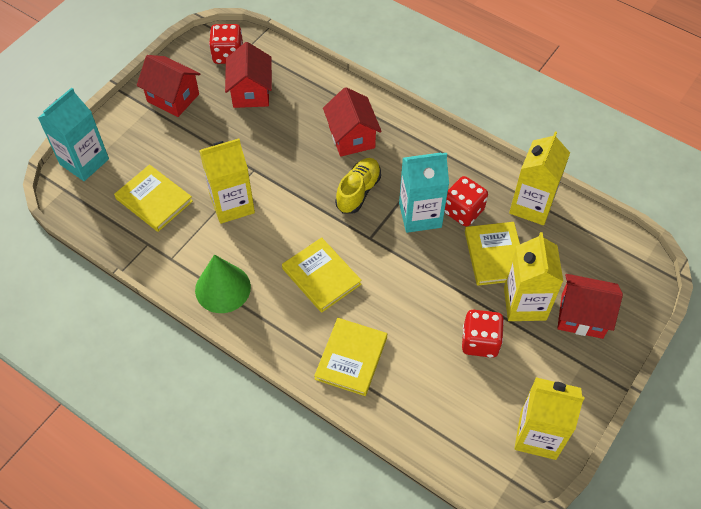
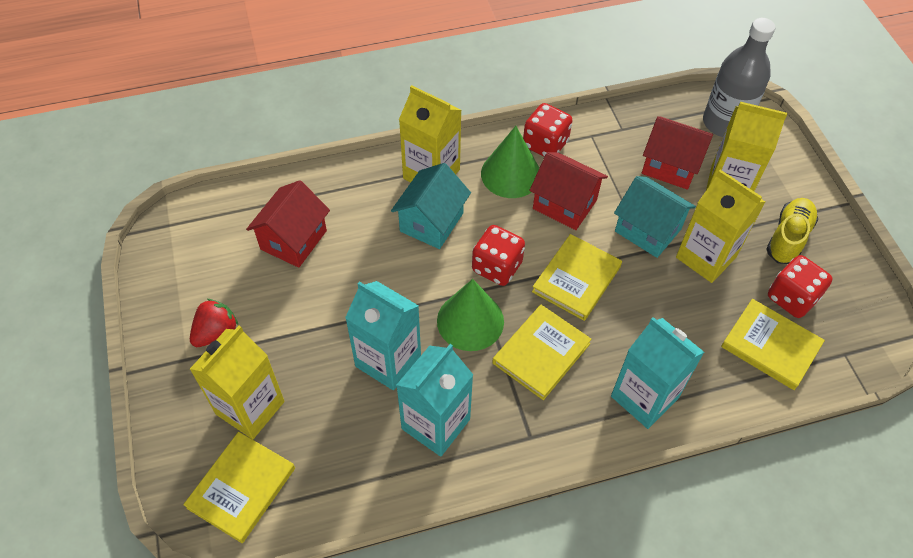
green cone: [195,255,251,313] = 1 -> [437,279,504,351] [481,126,539,198] = 2
grey bottle: none = 0 -> [703,18,776,137] = 1
red house: [137,55,201,117] [225,42,272,108] [323,87,382,157] [557,274,623,339] = 4 -> [246,180,330,268] [530,152,608,230] [642,116,713,190] = 3
red strawberry: none = 0 -> [190,299,238,347] = 1
turquoise carton: [38,88,109,181] [399,153,449,233] = 2 -> [345,281,421,390] [396,344,473,457] [611,317,704,429] = 3
turquoise house: none = 0 -> [391,163,471,249] [614,176,696,258] = 2

